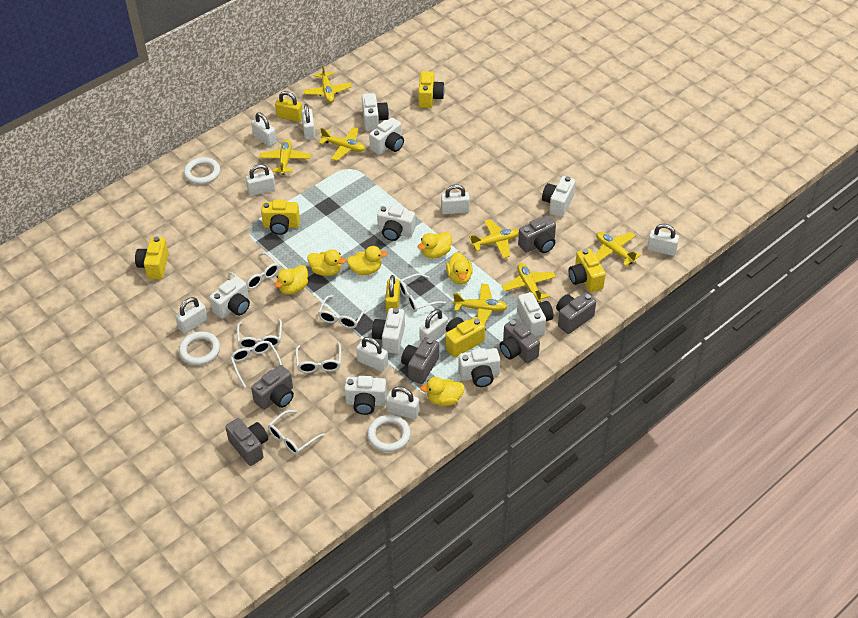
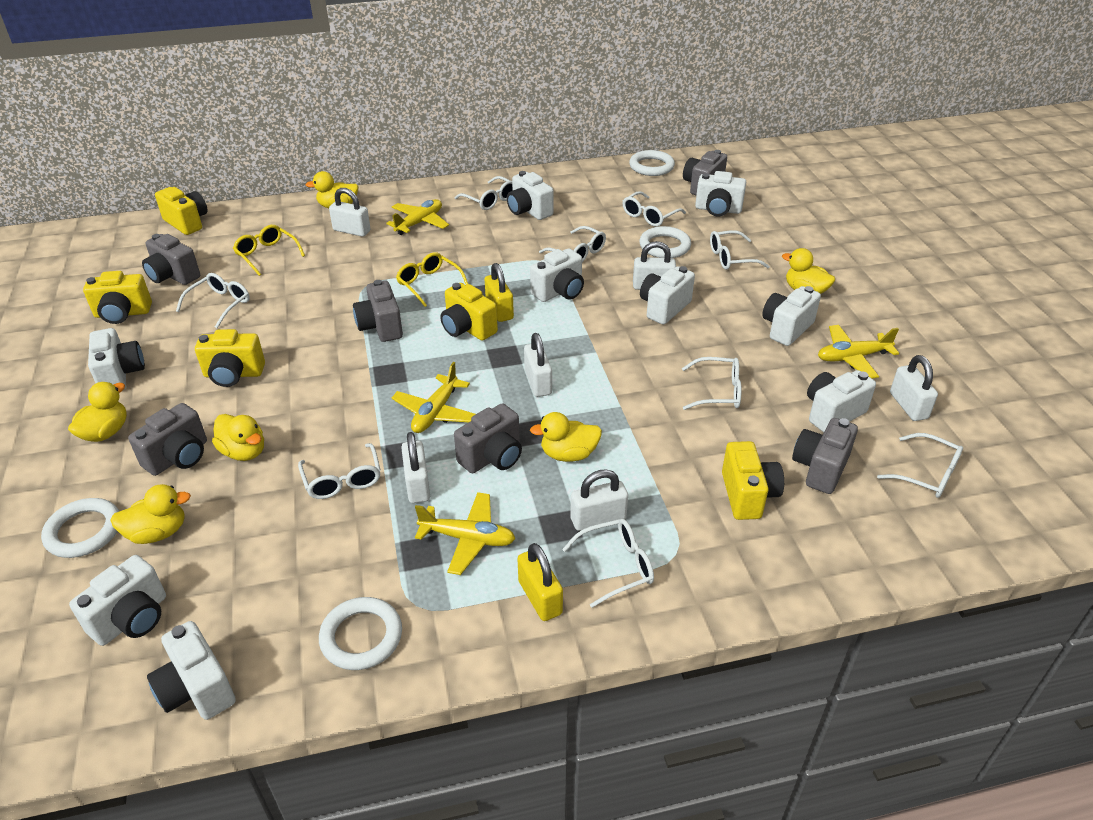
white glasses: [229,252,279,289] [230,341,282,388] [237,319,282,349] [268,410,325,454] [295,342,341,373] [318,295,369,329] [399,273,446,312] = 7 -> [176,273,250,328] [298,443,381,499] [455,176,513,210] [539,226,606,262] [562,519,654,608] [623,191,686,227] [682,357,742,410] [710,230,770,270] [877,433,963,498] = 9
white padlock: [175,297,208,334] [246,164,276,196] [251,112,277,147] [301,104,315,140] [356,337,388,371] [386,386,419,419] [419,309,448,342] [441,184,470,214] [647,224,679,256] = 9 -> [329,188,371,237] [401,432,430,503] [524,333,552,397] [570,469,628,531] [633,241,676,290] [890,355,938,421] = 6
white ring: [179,331,220,365] [184,157,220,184] [367,415,411,452] = 3 -> [41,498,119,558] [319,597,402,670] [629,150,675,176] [639,226,691,258] = 4
yellow glasses: none = 0 -> [233,225,305,276] [396,252,468,307] = 2
yellow plane: [259,139,311,175] [303,64,352,103] [319,127,365,161] [453,283,507,325] [469,219,519,258] [502,263,556,303] [595,232,641,266] = 7 -> [386,199,449,235] [392,362,476,433] [415,492,515,575] [818,325,899,378] = 4

